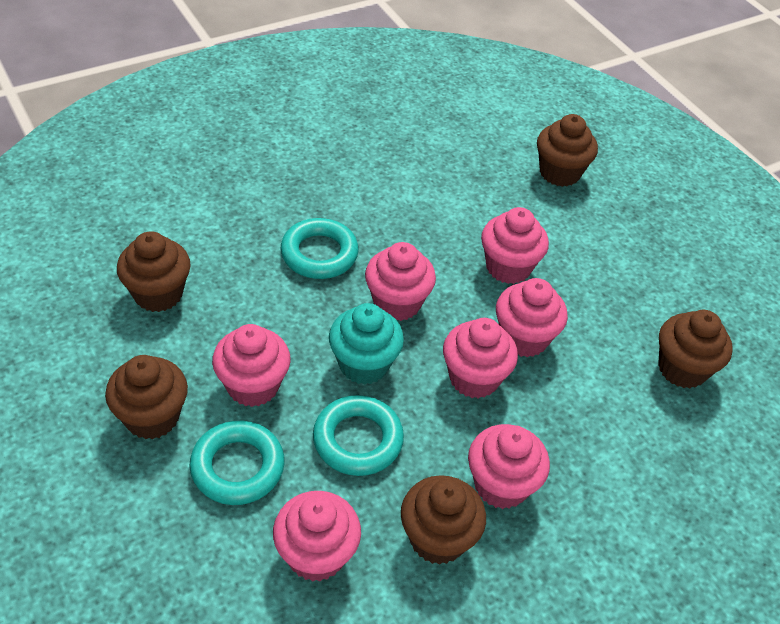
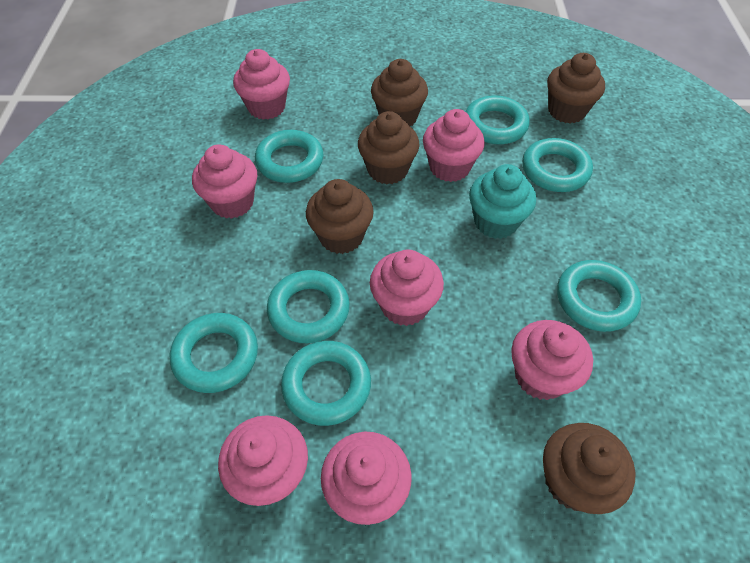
turquoise ring: [190,421,285,505] [281,218,359,279] [313,395,404,476] = 3 -> [170,313,258,393] [255,130,324,183] [267,270,350,343] [281,341,371,426] [465,95,530,144] [522,138,593,192] [557,260,641,332] = 7

